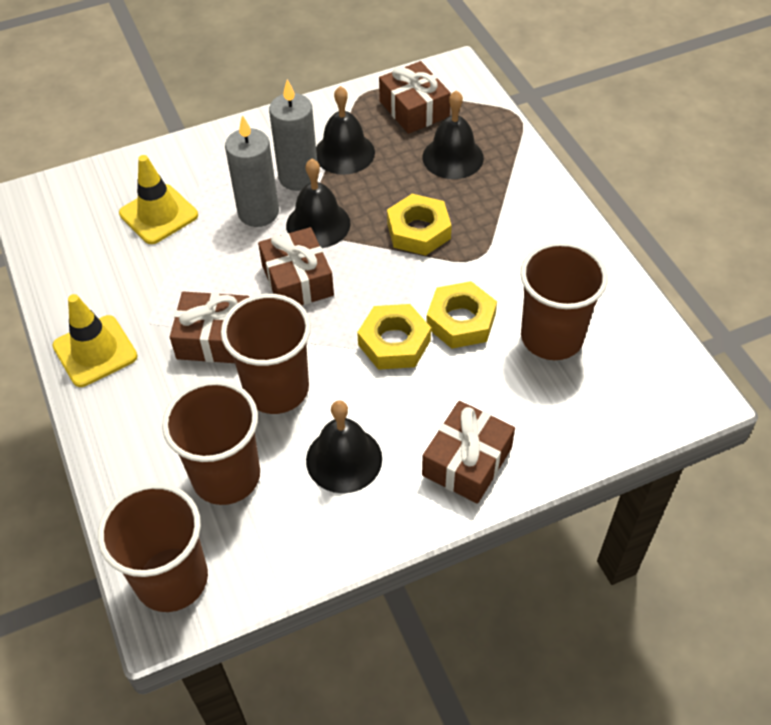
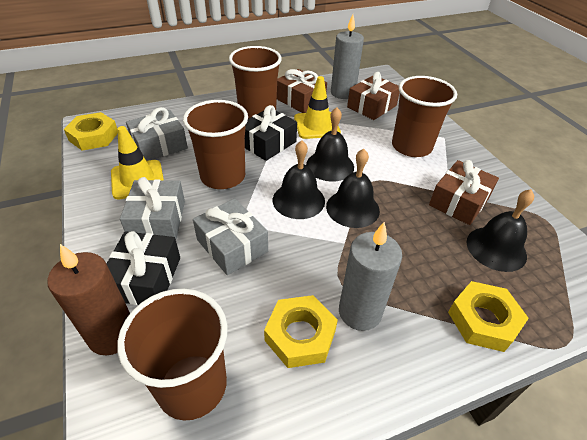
black gift: none = 0 -> [107,231,180,305] [245,105,297,161] = 2
brown candle: none = 0 -> [47,244,130,355] = 1
brown gift: [170,291,249,363] [258,227,334,305] [379,61,451,134] [422,401,515,504] = 4 -> [277,69,327,113] [347,72,400,120] [429,160,499,225] = 3
grey gift: none = 0 -> [120,177,185,239] [126,107,188,161] [193,198,268,275] = 3

